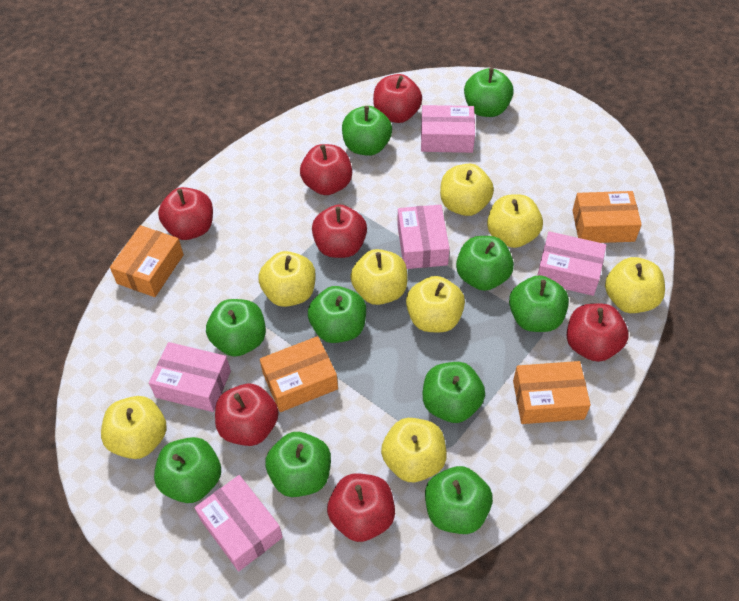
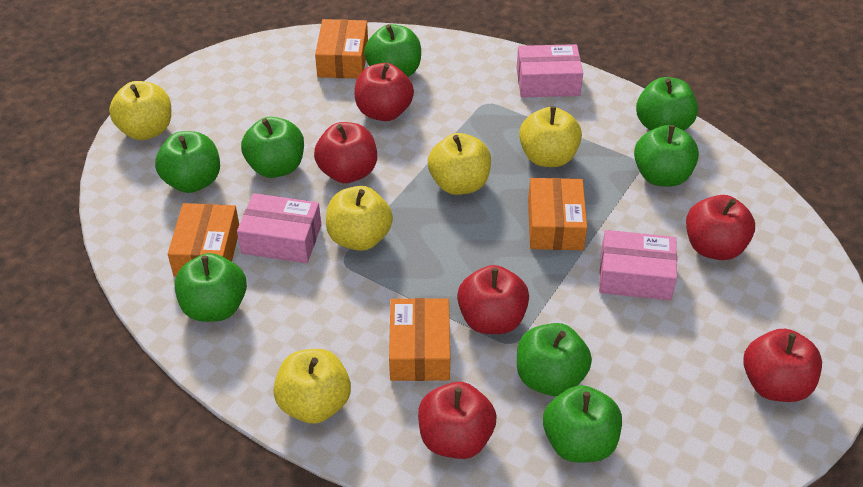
green apple: [154,437,221,503] [206,299,266,357] [265,432,331,497] [308,286,366,343] [342,106,392,156] [423,362,485,423] [425,466,493,534] [456,236,514,291] [464,68,514,117] [509,275,569,332] = 10 -> [155,131,220,193] [175,253,247,322] [241,117,304,178] [364,24,421,77] [517,323,592,396] [543,385,622,462] [634,125,699,187] [636,77,698,131] = 8
pink box: [149,342,231,412] [194,475,283,571] [397,205,450,269] [421,105,475,153] [537,231,606,296] = 5 -> [237,193,321,263] [517,44,583,97] [599,230,677,301] = 3
red apple: [158,187,213,240] [215,384,279,446] [300,144,352,195] [312,204,367,258] [327,474,395,542] [373,74,422,123] [567,303,629,362] = 7 -> [314,122,377,183] [355,63,414,121] [418,382,496,459] [457,265,529,334] [686,195,755,260] [743,329,822,402] = 6
yellow apple: [101,396,167,459] [258,251,316,307] [350,249,408,305] [381,418,447,482] [406,276,465,332] [440,164,494,216] [487,194,543,248] [605,257,665,313] = 8 -> [109,81,171,140] [273,349,351,424] [326,186,393,251] [428,133,491,195] [519,106,582,167] = 5

